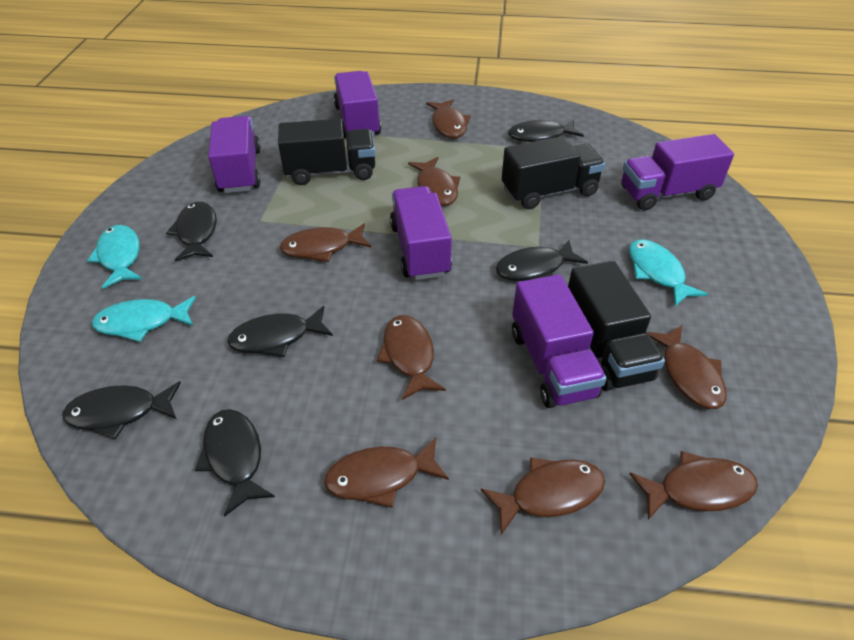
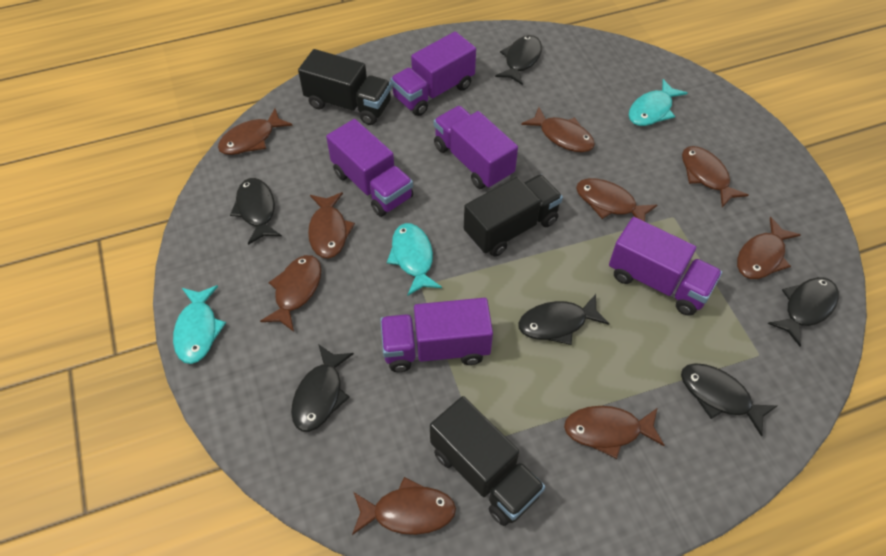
brown fish: [280,223,371,262] [324,438,449,508] [377,315,446,400] [408,157,460,206] [426,99,471,138] [481,458,605,535] [630,451,758,520] [646,325,727,409] = 8 -> [218,108,293,155] [260,255,321,332] [308,192,355,259] [352,477,456,535] [521,107,595,152] [564,406,664,459] [576,178,657,221] [682,146,749,207] [737,217,801,279] = 9

